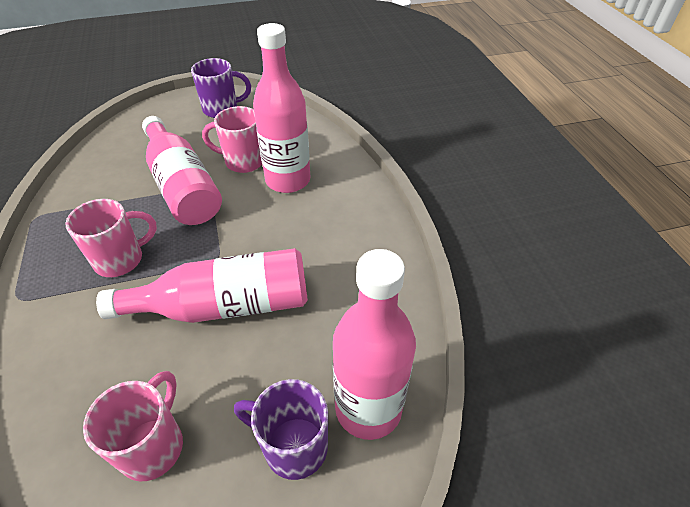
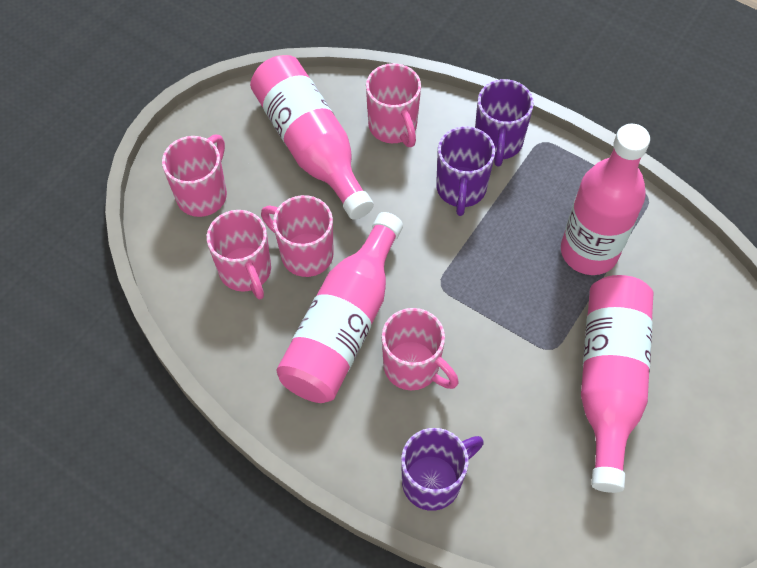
pink mug: [65,199,157,277] [83,371,183,481] [202,106,262,173] = 3 -> [162,135,227,217] [206,210,271,299] [261,195,334,277] [366,63,421,147] [382,308,459,390] = 5
purple mug: [191,58,251,118] [234,379,328,480] = 2 -> [401,428,484,511] [436,126,495,216] [475,79,534,166] = 3

